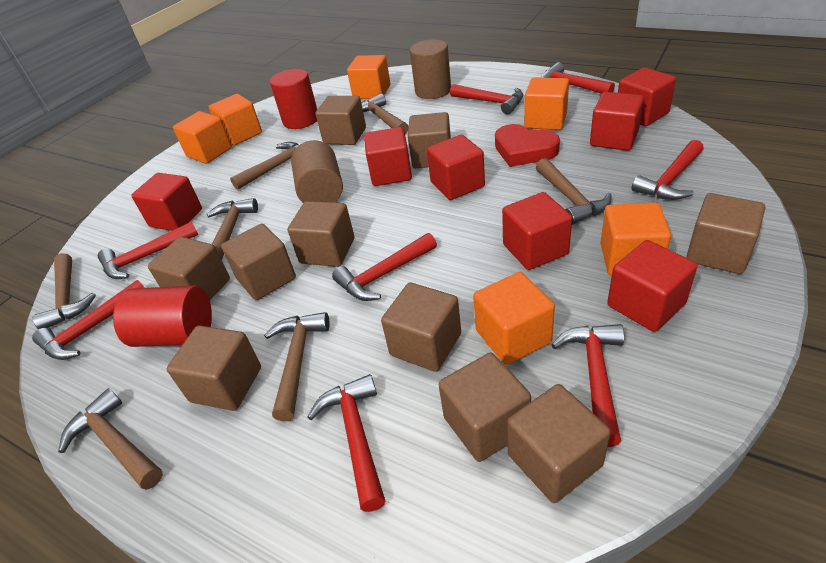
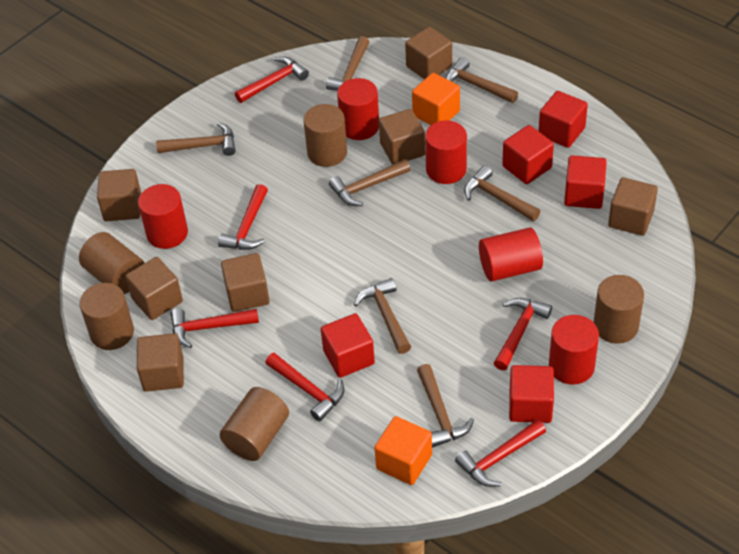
brown cube: [148,237,230,300] [167,325,261,411] [221,224,296,300] [288,201,355,267] [315,96,366,145] [381,282,461,372] [408,112,451,168] [438,353,531,462] [507,384,611,503] [686,193,765,274] = 10 -> [97,169,141,221] [125,257,183,320] [137,333,184,392] [221,253,270,312] [379,109,425,165] [405,27,452,79] [608,177,658,236] = 7
brown cylinder: [291,140,343,203] [410,39,451,99] = 2 -> [79,232,144,294] [79,283,134,350] [220,387,289,461] [304,104,347,167] [594,275,644,344] = 5
orange cube: [173,111,232,164] [209,94,262,145] [347,55,390,99] [473,272,555,365] [524,77,569,130] [600,202,671,276] = 6 -> [374,416,432,485] [412,73,460,125] = 2
red cube: [131,173,202,231] [364,127,412,186] [427,135,485,200] [502,192,572,270] [590,92,644,151] [607,240,698,332] [618,67,676,126] = 7 -> [321,313,375,378] [502,125,554,184] [509,365,554,423] [539,91,588,148] [564,155,607,209] = 5
red cylinder: [113,286,212,347] [270,69,317,129] = 2 -> [138,184,188,249] [337,78,379,140] [425,121,467,184] [479,227,543,282] [549,315,599,385] = 5
red hammer: [32,280,145,360] [98,221,199,279] [308,374,385,512] [332,233,437,301] [450,84,523,114] [540,62,615,94] [552,324,624,447] [631,140,704,200] = 8 -> [170,308,259,348] [218,184,268,250] [235,57,309,103] [265,353,344,421] [455,419,546,487] [494,298,552,370] = 6
red heart: [495,124,560,167] = 1 -> none = 0

